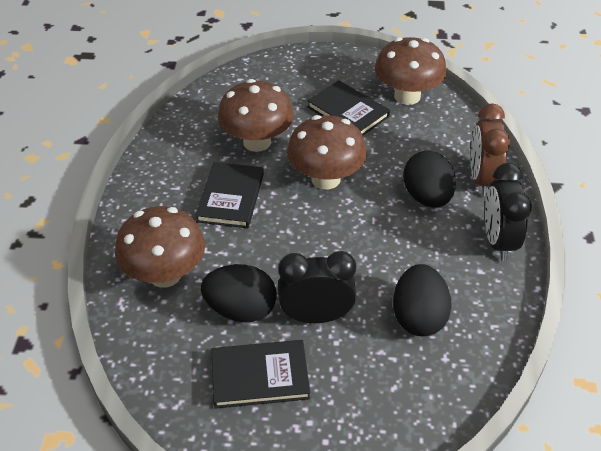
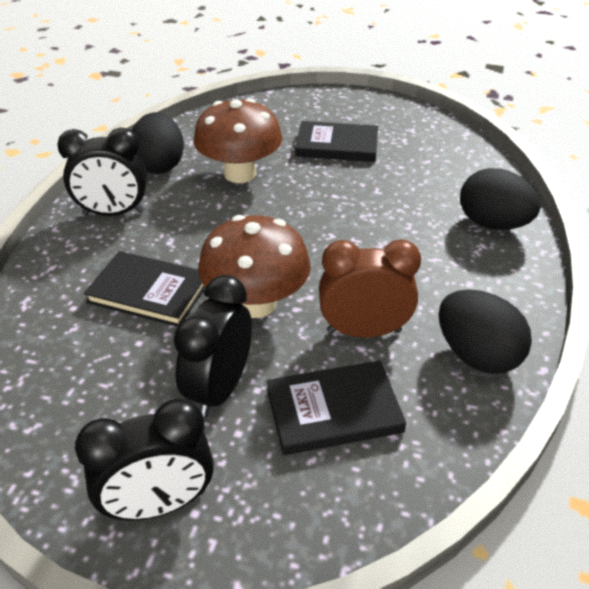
black clock: [278,251,356,323] [485,163,532,261] = 2 -> [57,127,147,216] [75,398,214,521] [173,275,252,418] = 3
brown mushroom: [115,206,205,288] [218,79,294,152] [287,115,367,189] [375,37,447,105] = 4 -> [194,98,283,183] [198,215,311,318] = 2

